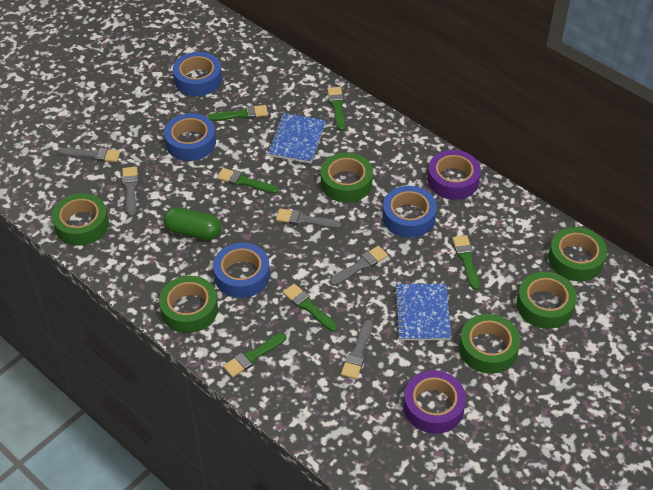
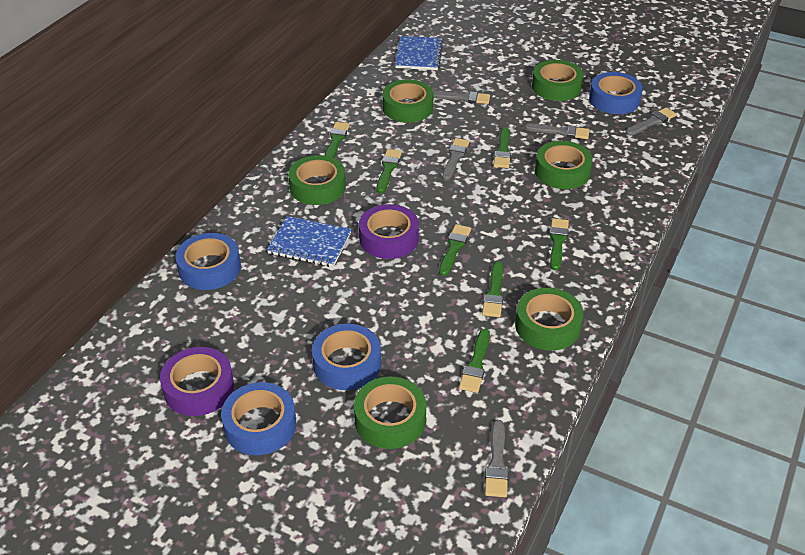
green brush: [207,105,268,121] [217,168,278,194] [223,333,286,378] [283,284,337,331] [327,87,345,131] [452,235,480,290] = 6 -> [324,122,350,158] [376,149,402,193] [439,224,471,276] [459,329,490,393] [482,261,503,317] [494,127,511,168] [550,218,569,270] = 7
green capsule: [163,207,221,240] = 1 -> none = 0

